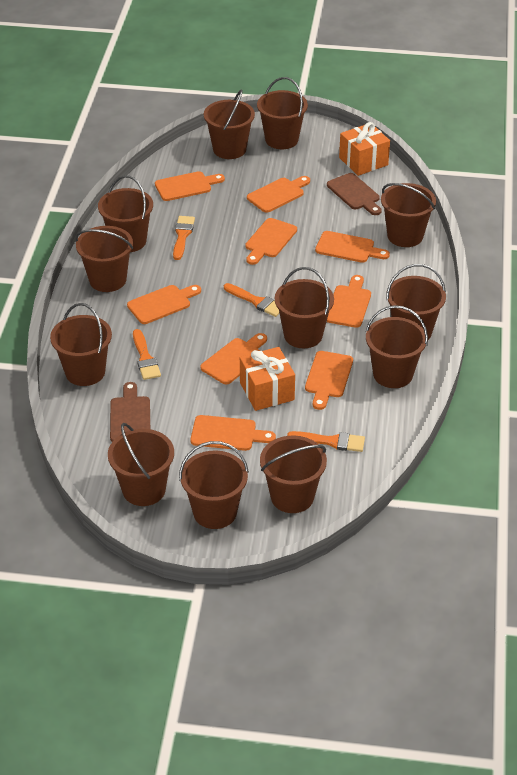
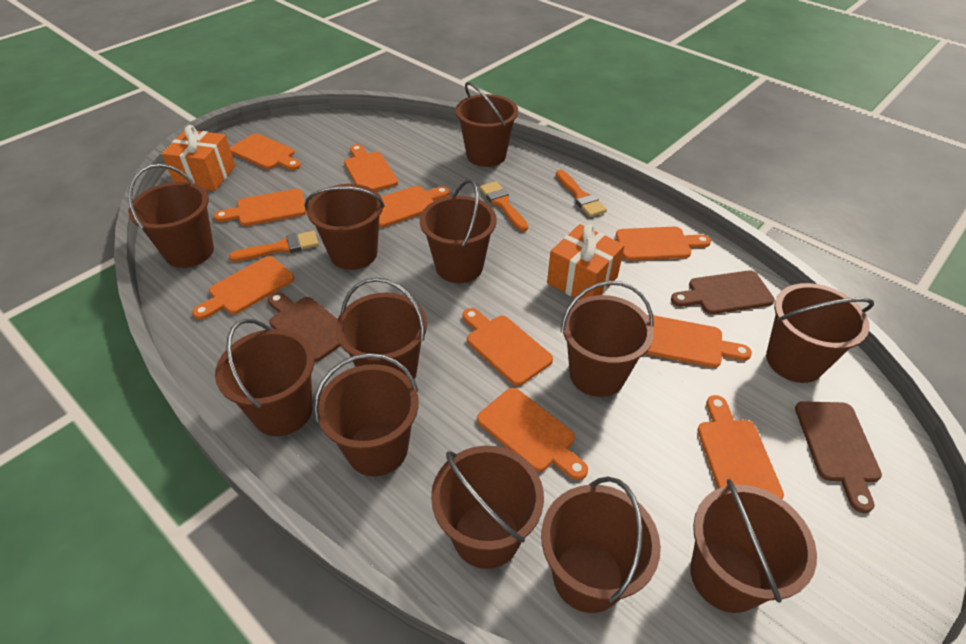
brown cutting board: [110,382,150,442] [327,173,382,215] = 2 -> [268,292,340,362] [671,271,775,314] [795,401,882,513] = 3
orange brush: [133,329,161,380] [173,216,195,260] [224,283,280,317] [287,431,365,452] = 4 -> [229,231,319,262] [480,181,528,232] [556,170,607,217] = 3
orange cutting board: [127,285,201,324] [155,171,225,201] [191,415,276,451] [200,333,267,384] [245,218,297,265] [247,176,310,213] [305,351,353,410] [315,231,390,263] [327,275,371,328] = 9 -> [192,256,294,320] [214,189,307,226] [230,133,301,170] [344,144,398,191] [379,186,450,227] [462,308,553,386] [477,388,588,480] [616,227,711,261] [645,315,752,368] [697,395,784,499] = 10

